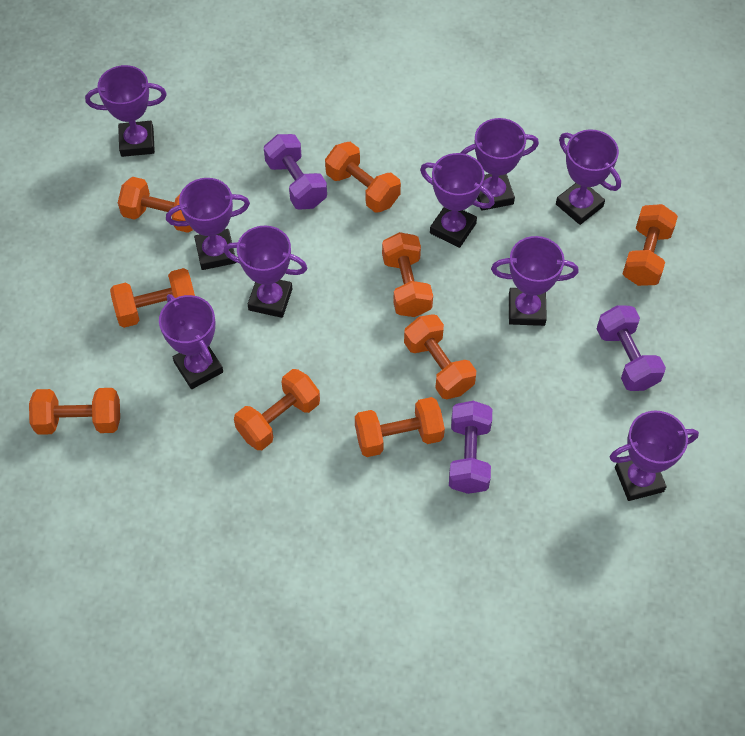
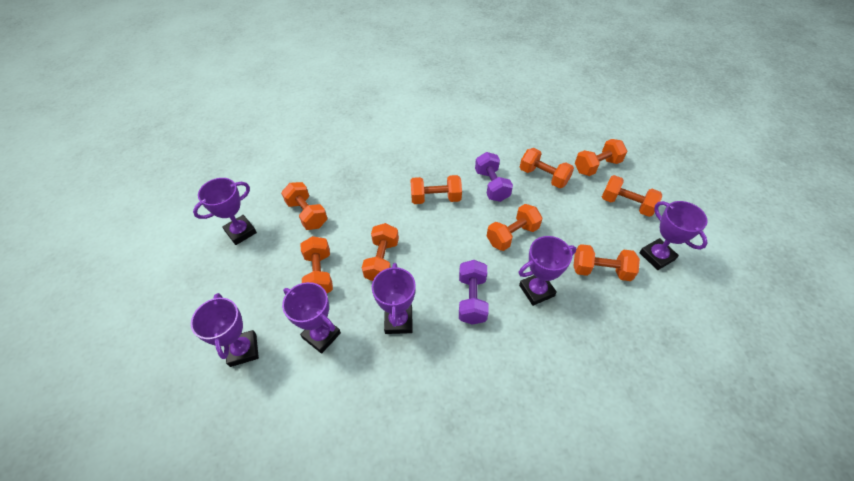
purple dumbbell: [264,134,327,209] [449,401,492,494] [597,305,666,391] = 3 -> [459,260,489,325] [475,152,513,202] = 2
purple trophy: [85,65,167,157] [159,294,223,389] [166,178,250,270] [224,225,307,318] [420,153,495,248] [461,118,539,211] [491,236,579,326] [556,129,621,225] [610,411,699,501] = 9 -> [191,293,259,367] [193,178,257,245] [282,282,341,354] [372,263,416,334] [519,236,576,306] [639,201,708,270] = 6

